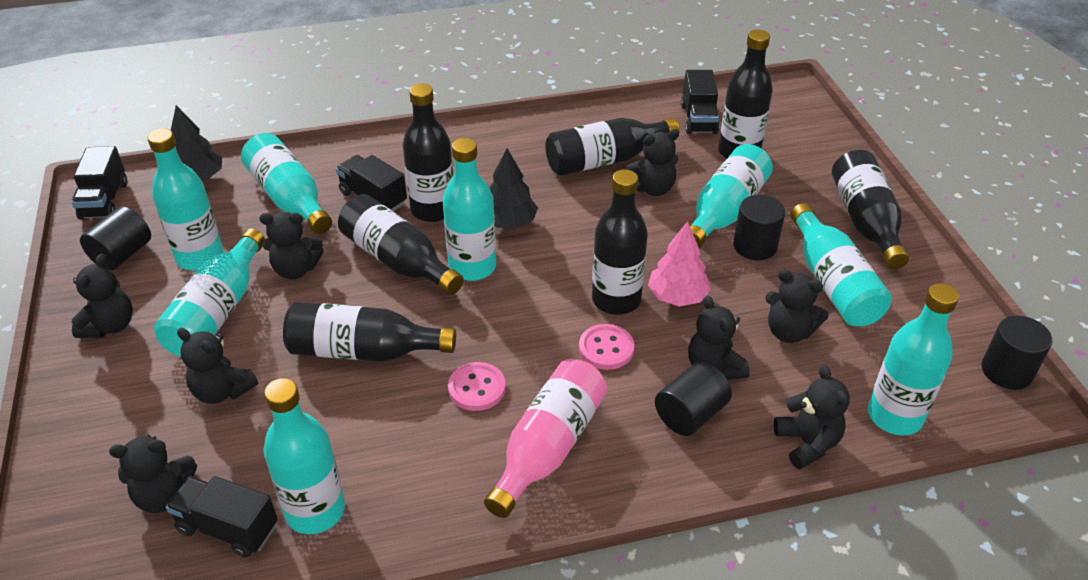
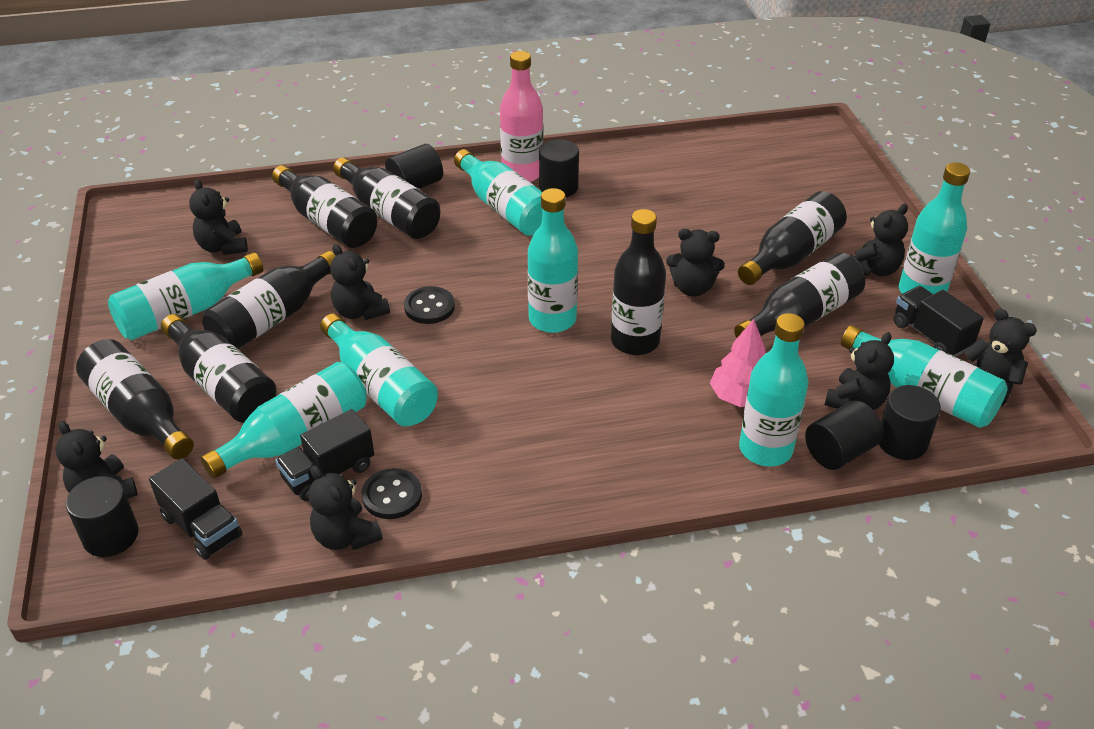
black bottle: [283,302,456,362] [338,194,464,295] [403,83,453,222] [545,118,679,176] [592,169,648,315] [719,30,773,159] [832,150,909,269] = 7 -> [76,339,194,459] [161,314,277,423] [202,251,336,349] [272,165,378,248] [333,157,441,239] [611,209,666,355] [734,253,865,338] [738,191,847,285] = 8
black button: none = 0 -> [362,468,422,519] [404,286,455,324] = 2
black cylinder: [80,206,151,270] [655,361,732,436] [733,195,785,260] [981,315,1052,390] = 4 -> [66,476,139,557] [385,144,443,189] [539,139,579,197] [805,401,883,470] [879,385,941,460] = 5
black tree: [171,105,222,181] [489,148,538,228] = 2 -> none = 0
black truck: [71,146,127,220] [166,476,278,558] [336,155,407,211] [681,70,719,134] = 4 -> [149,458,242,560] [275,409,374,501] [894,286,984,357] = 3
pink button: [448,362,506,411] [579,324,634,370] = 2 -> none = 0

